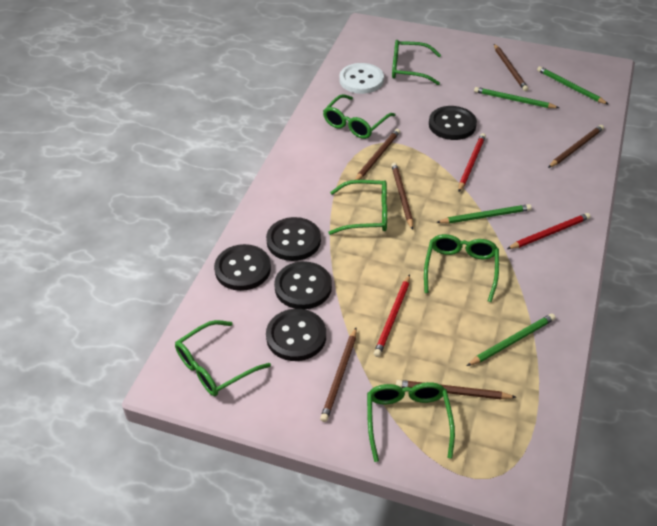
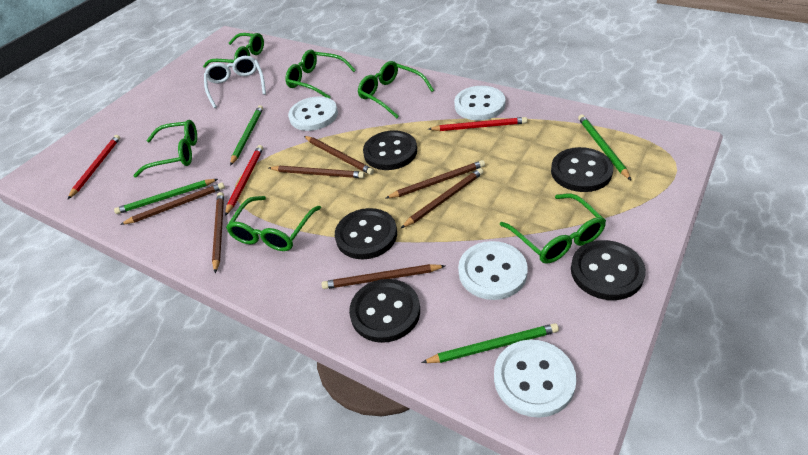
brown pencil: [320,328,357,422] [355,129,400,180] [391,162,413,230] [396,380,516,400] [494,44,528,91] [548,125,604,168] = 6 -> [120,183,225,225] [212,192,224,273] [269,166,365,178] [304,136,374,175] [321,264,445,289] [386,160,485,198] [401,168,483,228] = 7
white button: [339,63,384,94] = 1 -> [288,97,338,131] [454,86,505,121] [458,241,528,300] [494,340,576,418] = 4
white glasses: none = 0 -> [204,56,266,108] = 1

